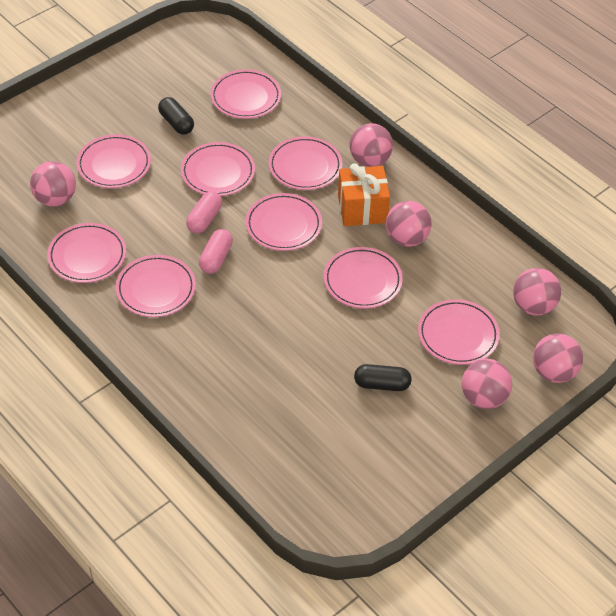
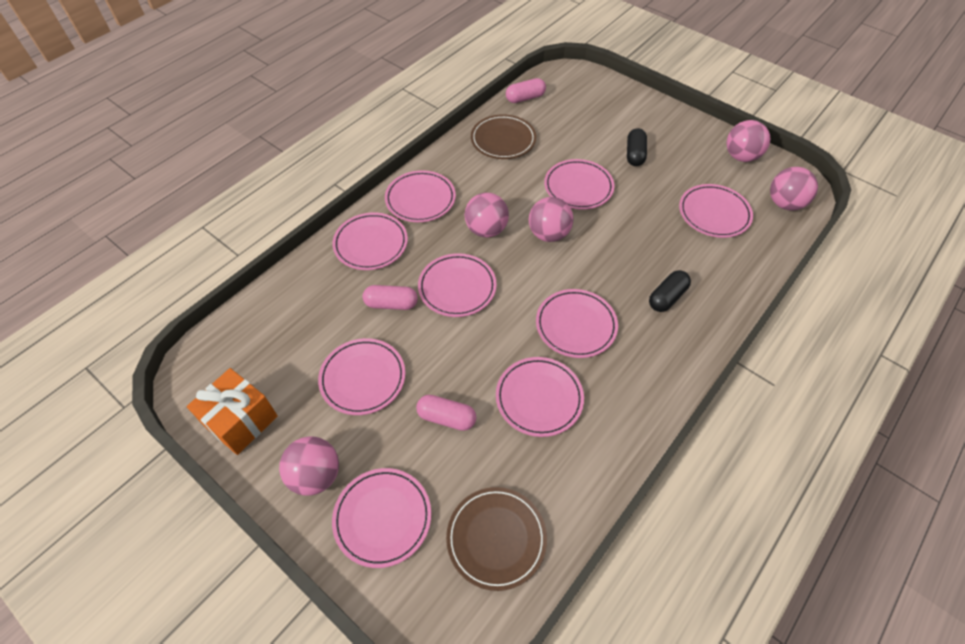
brown plate: none = 0 -> [446,487,547,591] [471,114,536,159] = 2
pink ball: [30,161,76,206] [349,123,393,167] [386,201,432,247] [462,359,512,409] [513,268,561,316] [533,334,583,383] = 6 -> [279,436,339,496] [465,193,509,238] [529,197,573,242] [727,120,770,162] [770,167,818,211] = 5
pink capsule: [186,191,222,233] [199,229,233,274] = 2 -> [363,285,418,310] [416,395,477,431] [506,78,546,103] = 3

